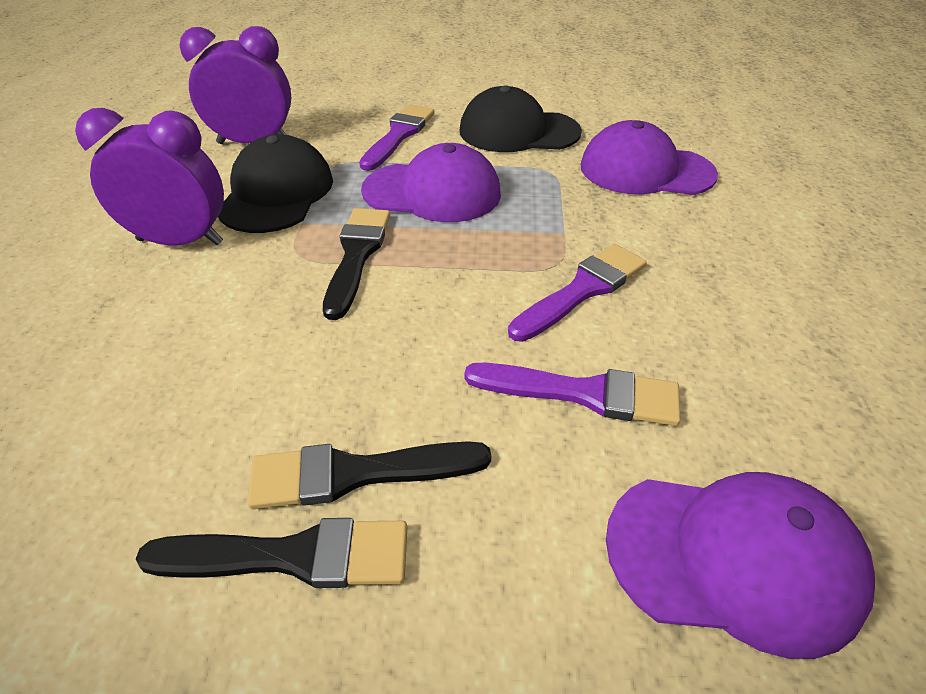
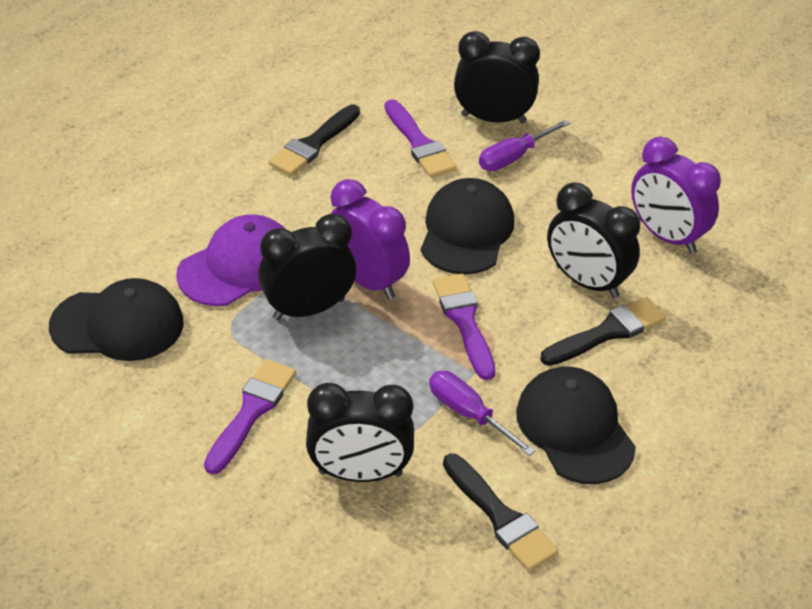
black cap: [218,134,333,233] [460,85,582,152] = 2 -> [49,278,184,361] [421,178,514,275] [516,367,636,484] = 3
black clock: none = 0 -> [258,214,356,320] [306,383,414,482] [454,31,540,123] [547,183,640,298] = 4
purple cap: [361,143,501,222] [581,120,718,195] [606,472,875,659] = 3 -> [176,214,285,306] = 1
purple screwdriver: none = 0 -> [429,371,536,456] [479,120,570,171] = 2

